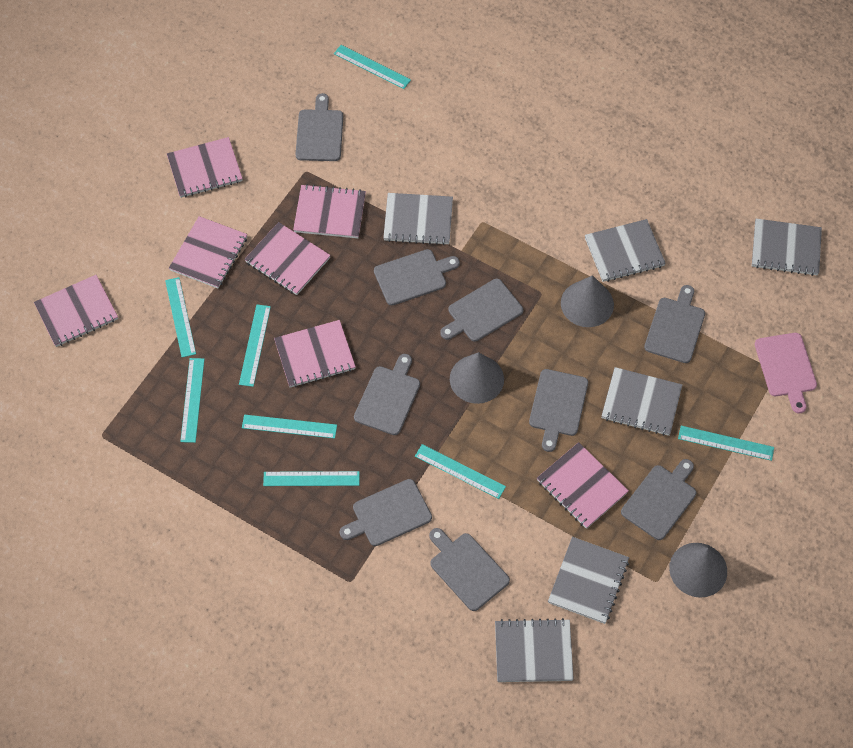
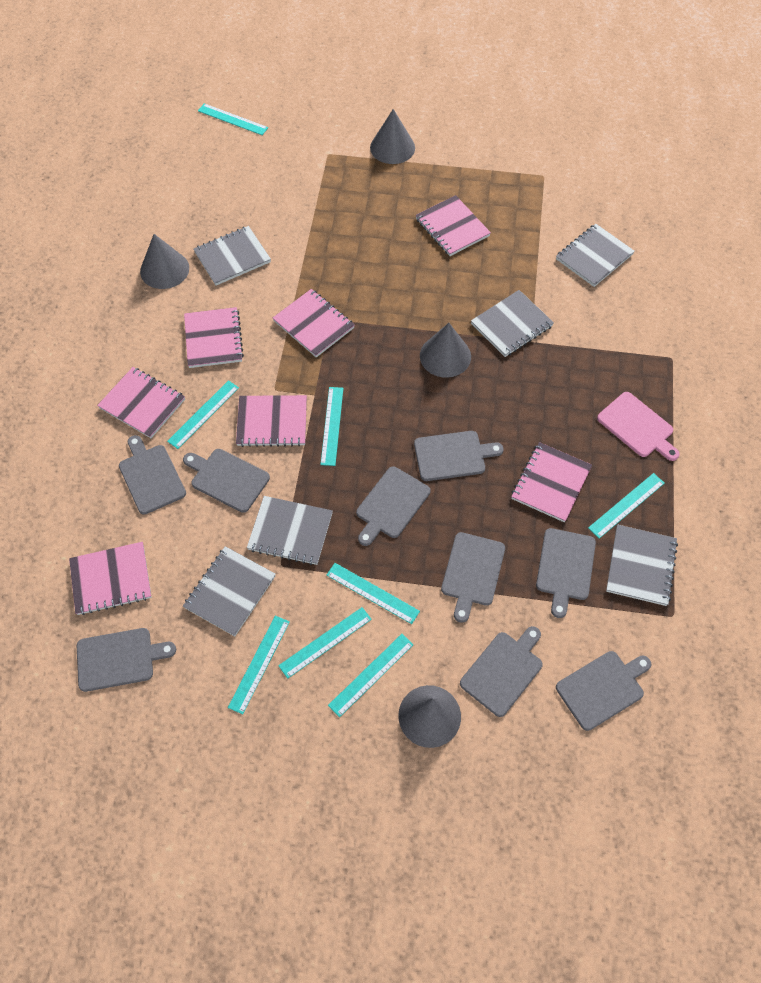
grey cone: [450,352,504,404] [561,275,614,327] [669,543,727,598] = 3 -> [140,234,189,289] [370,109,415,164] [398,685,461,748] [420,323,471,378] = 4

